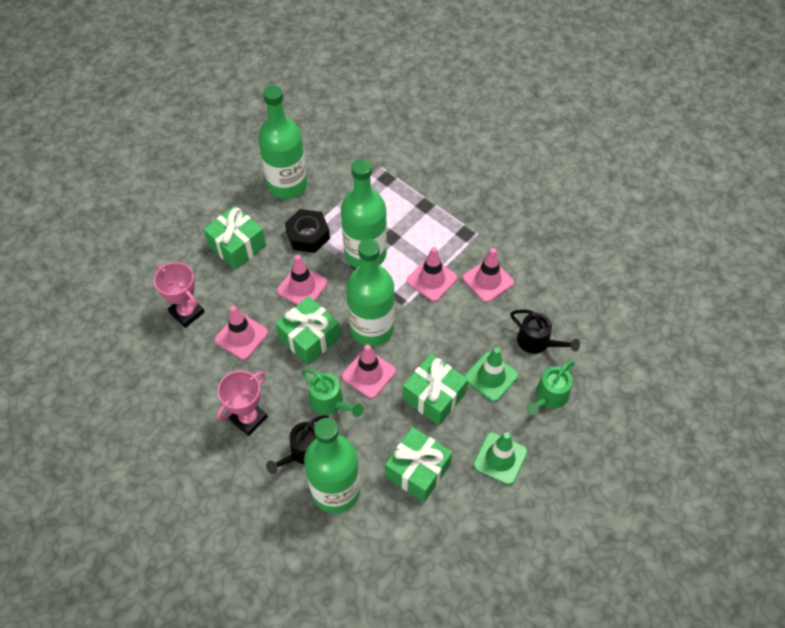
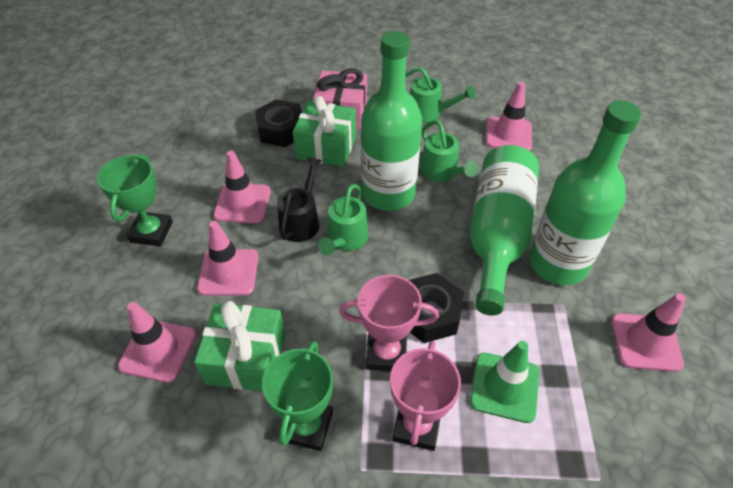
black nut: [285,209,330,253] = 1 -> [255,99,302,147] [409,273,464,343] = 2
black watering can: [266,415,329,474] [510,310,580,354] = 2 -> [277,157,322,242] = 1
green bottle: [258,85,307,199] [304,418,360,513] [341,159,387,268] [346,239,395,346] = 4 -> [361,31,422,211] [470,145,539,316] [529,101,641,285] = 3
green gift: [203,205,266,270] [276,296,340,365] [385,427,452,502] [403,354,468,425] = 4 -> [194,301,286,391] [293,96,356,167] = 2
green traffic cone: [464,347,519,402] [473,432,528,485] = 2 -> [470,341,540,423] = 1
green trophy: none = 0 -> [97,154,173,246] [262,341,333,451] = 2
green watering can: [301,369,364,417] [526,360,575,415] = 2 -> [318,184,369,255] [405,67,475,122] [420,120,478,182] = 3
pink gift: none = 0 -> [313,68,367,130] = 1

